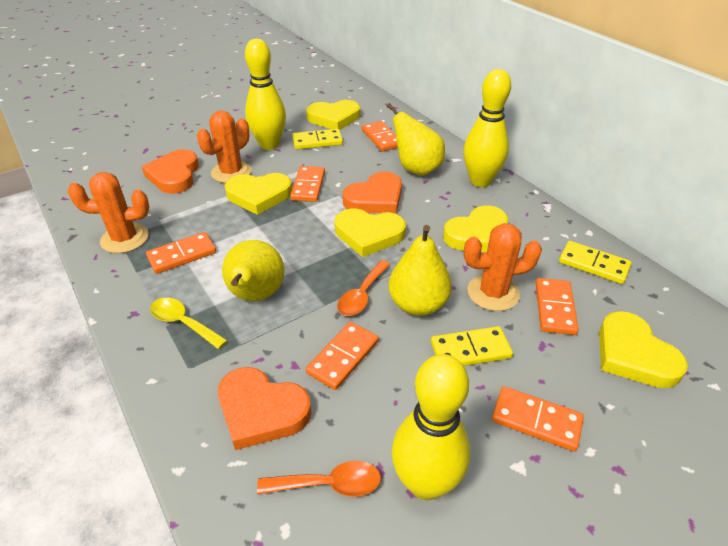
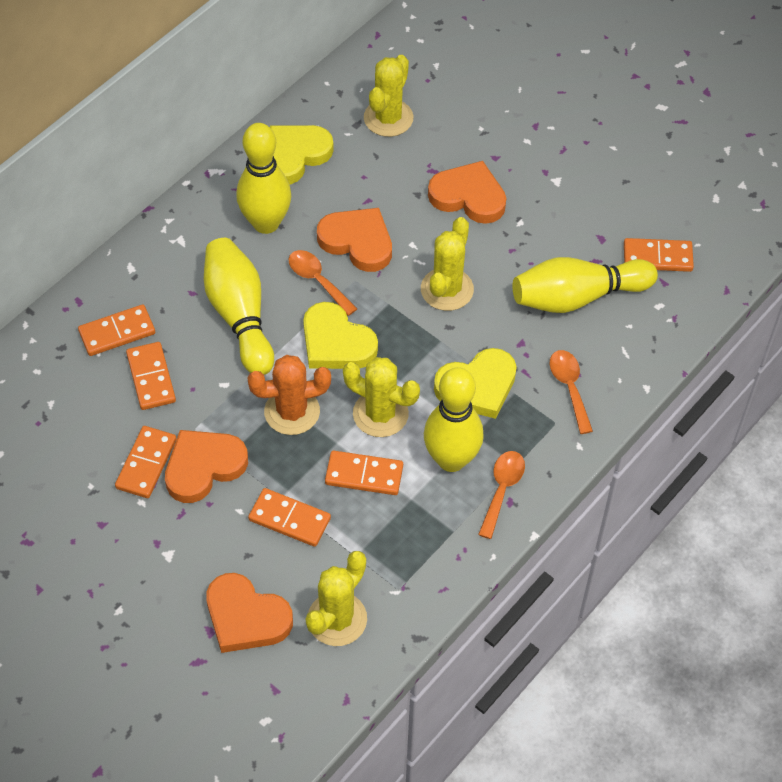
orange cactus: [68,172,149,253] [197,110,252,183] [463,223,542,311] = 3 -> [247,355,331,435] = 1
orange heart: [142,149,199,194] [218,367,311,450] [342,172,402,214] = 3 -> [165,430,248,503] [206,573,293,653] [317,208,392,272] [428,161,506,224] = 4
orange spoon: [257,461,381,497] [337,260,391,316] = 2 -> [289,250,357,316] [478,451,525,539] [549,350,593,434] = 3
yellow bowling pin: [245,39,286,150] [392,354,470,500] [463,69,511,187] = 3 -> [204,238,274,375] [236,123,291,234] [424,367,484,472] [512,257,658,313] = 4
yellow cactus: none = 0 -> [306,551,367,646] [343,357,420,437] [364,55,413,137] [421,217,474,311] = 4
yellow domino: [292,129,343,149] [431,326,513,366] [559,241,632,284] = 3 -> none = 0
yellow heart: [225,173,292,215] [306,100,360,130] [335,209,406,257] [443,205,508,252] [599,311,688,388] = 5 -> [270,125,334,185] [303,302,378,369] [434,348,517,419] = 3
yellow pear: [222,240,285,301] [387,103,445,176] [388,225,452,316] = 3 -> none = 0
yellow spoon: [150,298,228,349] = 1 -> none = 0

